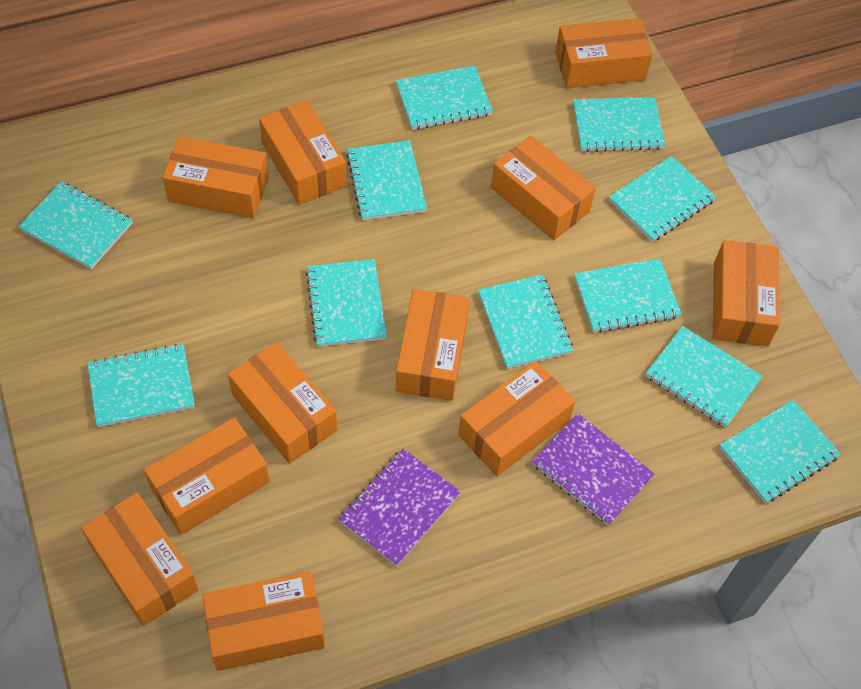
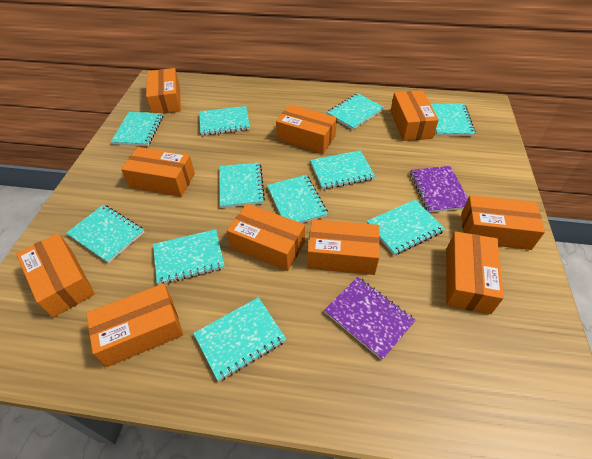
orange box: [81,493,199,626] [144,418,270,535] [162,136,269,218] [202,571,325,671] [228,342,337,464] [259,100,346,205] [396,289,470,401] [458,361,575,476] [491,136,596,240] [555,18,653,88] [713,240,780,346] = 11 -> [16,233,95,318] [86,284,183,367] [121,147,195,196] [146,68,181,114] [227,204,305,271] [276,104,337,154] [307,219,380,275] [391,90,439,141] [446,231,504,314] [461,195,545,250] = 10

